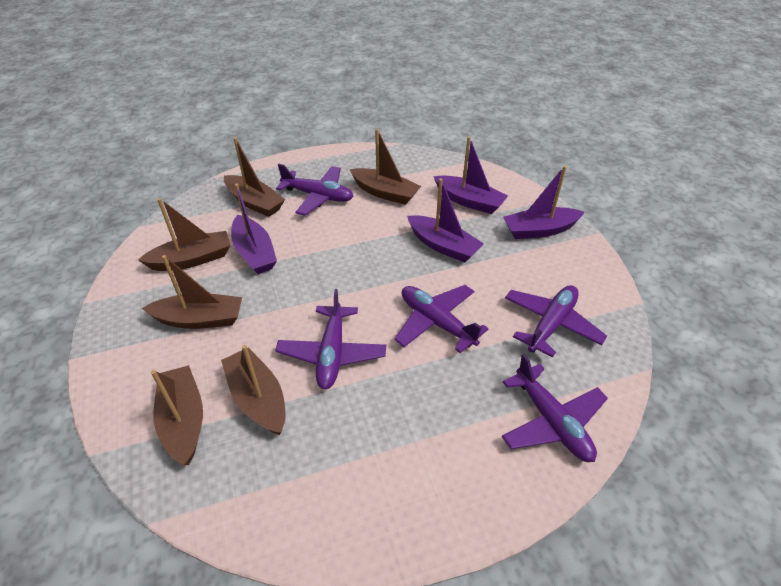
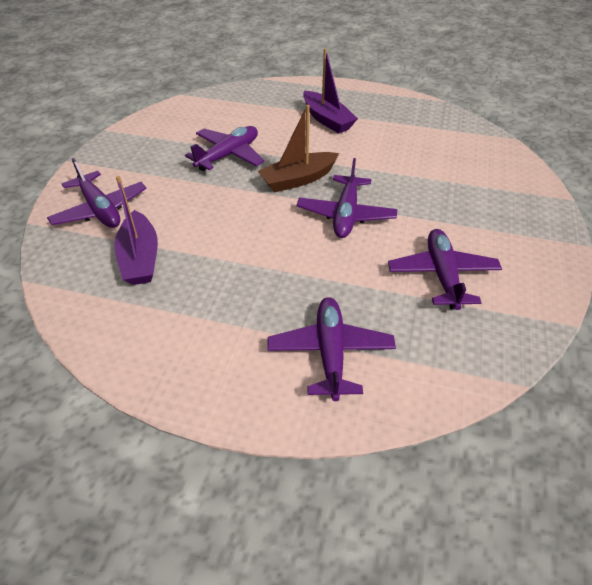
brown boat: [138,198,231,271] [142,255,242,329] [151,365,203,465] [221,345,286,435] [224,137,285,217] [350,129,421,205] = 6 -> [258,105,339,192] = 1
purple boat: [231,184,277,274] [407,179,484,262] [433,137,508,214] [503,166,585,239] = 4 -> [114,176,158,285] [303,48,358,133] = 2

